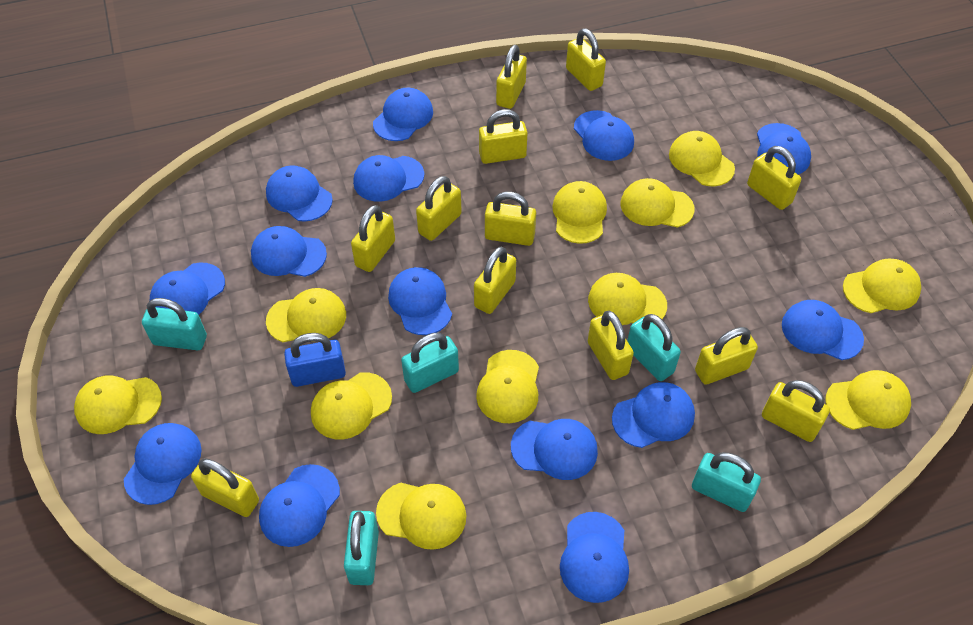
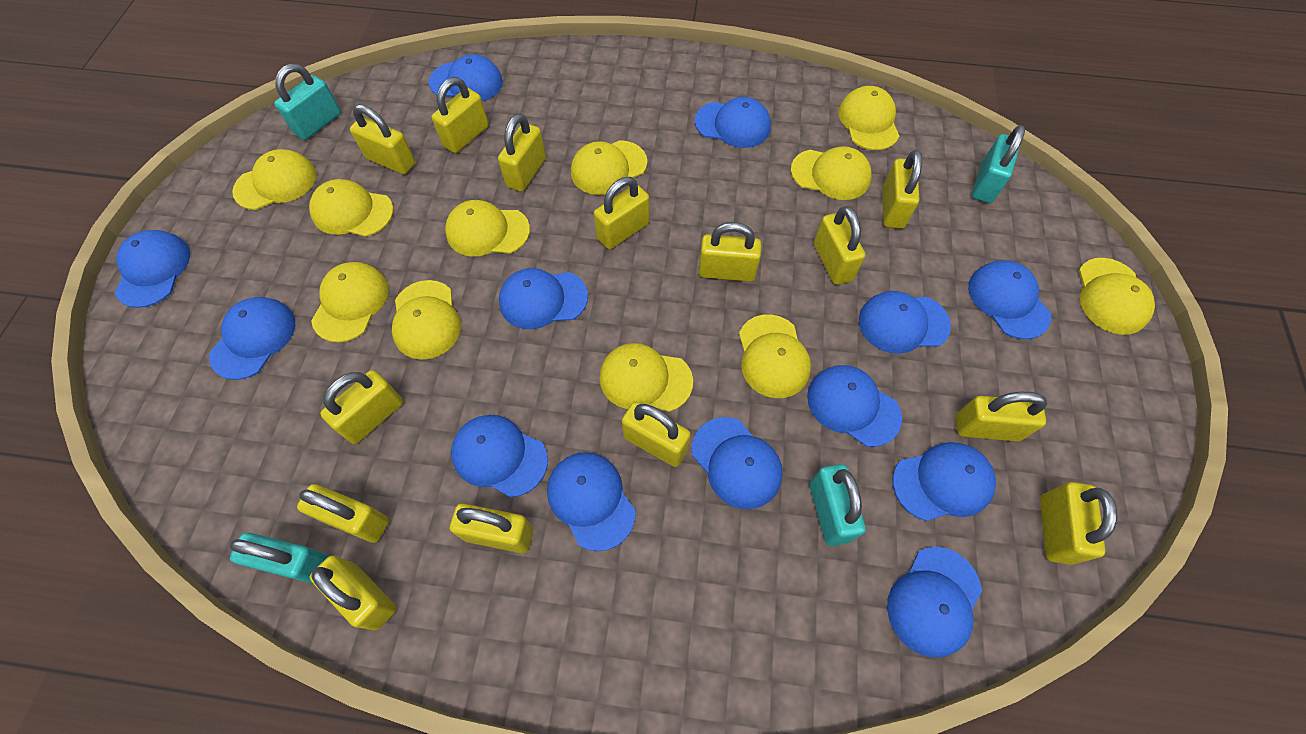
blue cap: [124,423,202,505] [150,262,225,315] [251,226,327,277] [259,464,340,547] [266,165,333,222] [353,155,424,202] [373,88,433,141] [388,267,452,335] [511,419,598,480] [560,512,629,603] [574,110,634,161] [612,382,695,448] [757,123,811,174] [782,300,864,360] = 14 -> [115,230,190,308] [209,297,295,380] [429,54,503,102] [451,415,548,498] [499,268,588,329] [547,452,636,551] [692,417,783,509] [695,97,771,148] [807,365,902,447] [859,291,951,354] [887,547,982,658] [893,442,996,521] [968,260,1051,339] = 13
blue padlock: [284,333,346,387] = 1 -> none = 0
turquoise padlock: [142,298,207,350] [344,511,379,585] [401,333,459,393] [627,314,681,381] [692,452,761,512] = 5 -> [229,533,329,584] [274,64,341,140] [809,464,866,546] [972,125,1025,203] = 4
yellow padlock: [191,458,259,517] [351,205,395,272] [416,176,462,241] [474,247,516,314] [479,109,528,164] [485,192,536,246] [496,45,527,109] [566,29,606,91] [588,311,634,380] [695,327,758,385] [747,146,801,210] [762,380,830,442] = 12 -> [297,484,389,543] [310,556,397,630] [320,370,403,444] [350,104,415,174] [431,77,489,153] [450,503,533,553] [498,113,546,192] [594,177,649,249] [622,402,691,467] [699,222,761,282] [814,206,865,285] [882,150,922,229] [956,392,1047,442] [1040,482,1117,565] = 14

